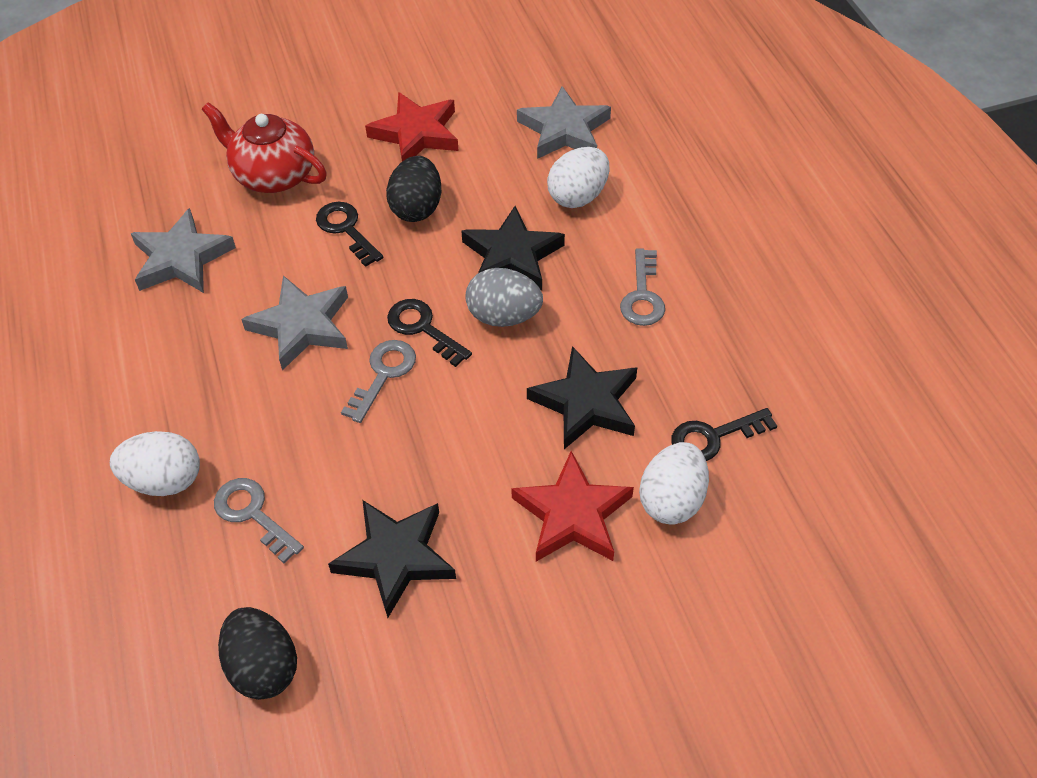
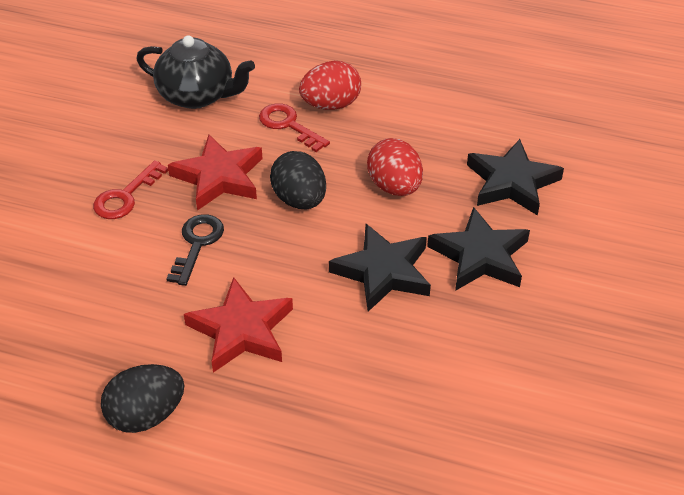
black key: [316,202,383,267] [387,299,472,367] [671,408,777,461] = 3 -> [166,214,224,286] = 1
black teapot: none = 0 -> [137,35,255,109] = 1
grey egg: [465,268,543,327] = 1 -> none = 0
grey key: [214,478,304,563] [341,340,416,423] [620,248,665,326] = 3 -> none = 0
grey star: [131,208,236,293] [241,275,348,371] [517,86,611,159] = 3 -> none = 0
red egg: none = 0 -> [299,61,361,110] [367,138,423,196] = 2
red key: none = 0 -> [93,160,169,219] [259,103,330,152] = 2
red teapot: [202,102,327,193] = 1 -> none = 0
white egg: [110,431,200,496] [547,147,609,208] [639,442,709,525] = 3 -> none = 0

